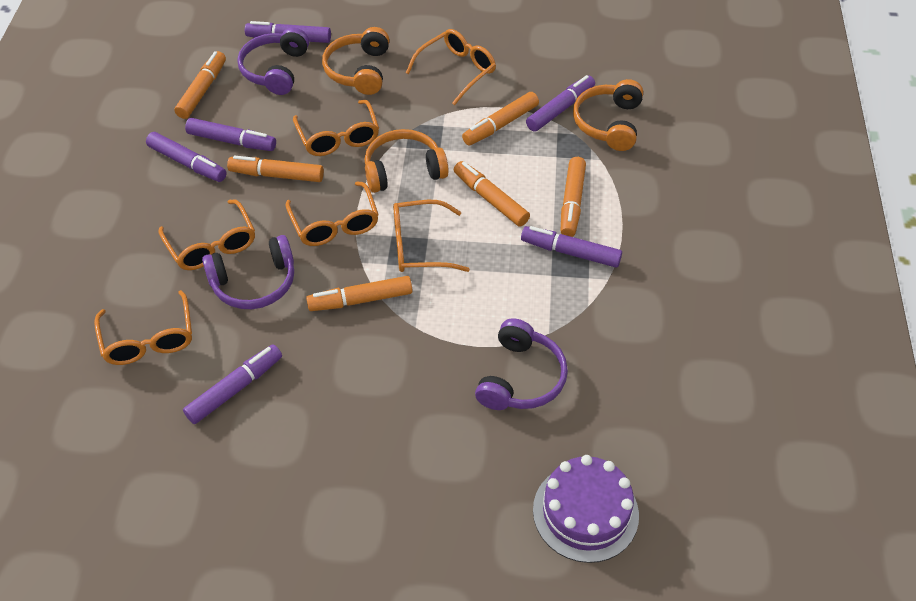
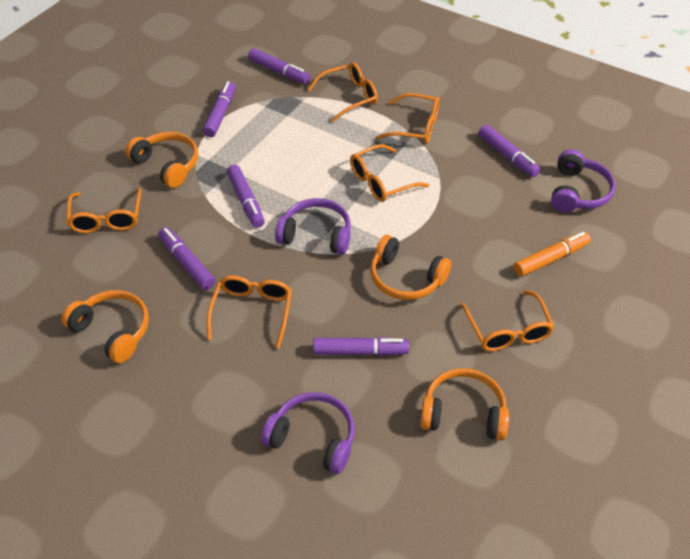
orange headphones: [322,27,390,95] [364,129,449,193] [573,79,643,151] = 3 -> [62,290,149,363] [126,132,198,188] [370,235,451,300] [420,368,509,441] = 4
orange marker: [174,51,226,119] [227,156,324,182] [306,276,412,311] [454,161,530,227] [462,92,539,145] [561,157,586,237] = 6 -> [514,232,591,277] = 1
purple cake: [533,455,639,563] = 1 -> none = 0

